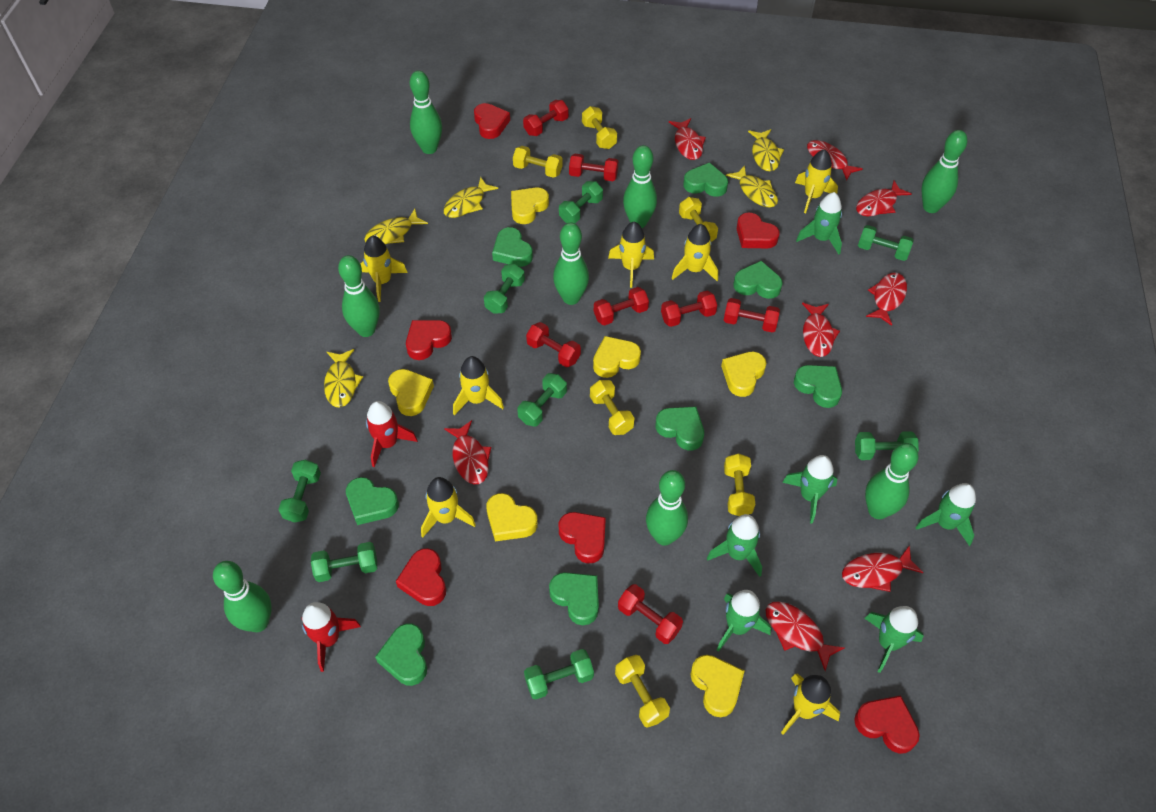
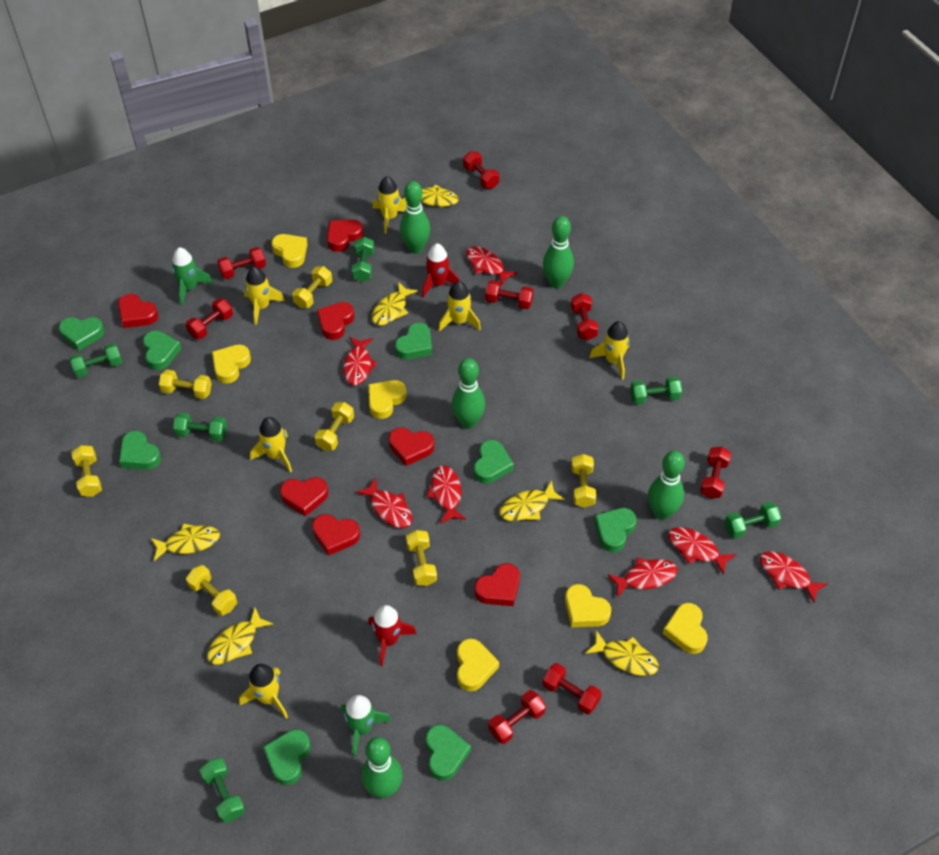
green bowling pin: [213,561,272,632] [338,255,380,337] [410,71,442,154] [553,223,589,305] [623,145,657,228] [646,470,688,546] [865,443,919,519] [922,130,967,213] = 8 -> [361,737,403,798] [400,181,430,254] [452,358,485,429] [543,216,574,288] [648,451,685,520] = 5
green dumbbell: [278,460,321,523] [311,542,377,582] [484,264,525,314] [517,373,567,427] [524,649,594,700] [559,181,603,223] [855,431,919,460] [858,225,914,261] = 8 -> [70,343,122,378] [173,413,227,441] [199,758,245,823] [352,237,374,282] [630,376,682,405] [725,502,781,539] = 6
green rocket: [707,514,762,577] [717,590,771,652] [782,455,837,524] [796,192,842,254] [864,606,924,673] [915,483,976,546] = 6 -> [172,247,213,306] [341,695,391,757] = 2
red dumbbell: [523,100,569,136] [526,322,581,367] [569,154,618,181] [594,287,649,326] [618,584,683,644] [661,291,717,327] [724,298,780,333] = 7 -> [186,298,233,339] [217,247,266,279] [463,151,499,189] [485,280,533,309] [488,690,546,744] [543,663,602,714] [571,293,599,340] [700,447,731,498] = 8
red fish: [444,420,491,484] [669,118,706,160] [766,602,844,671] [802,303,840,357] [807,140,863,180] [842,545,923,592] [856,181,912,217] [866,273,907,326] = 8 -> [343,337,377,385] [356,477,412,528] [426,466,466,524] [466,247,518,285] [608,558,678,598] [668,527,736,575] [760,551,828,603] = 7
red heart: [396,548,446,606] [406,320,452,360] [474,103,510,139] [558,512,606,563] [737,213,780,248] [854,695,920,754] = 6 -> [118,294,158,328] [280,477,328,516] [312,514,360,556] [317,302,354,340] [327,219,363,252] [389,428,434,466] [475,563,520,606] = 7
yellow dumbbell: [513,146,563,178] [582,106,617,149] [590,380,634,435] [615,655,670,728] [679,197,718,242] [724,453,755,516] = 6 -> [71,445,102,497] [159,370,212,399] [186,565,237,616] [292,266,332,308] [315,402,354,451] [406,530,437,586] [571,454,596,508] = 7
yellow fish: [324,349,363,408] [364,209,428,244] [443,177,498,218] [726,165,778,208] [748,129,784,171] = 5 -> [151,523,220,561] [207,608,273,664] [372,282,418,326] [403,184,459,207] [499,480,565,521] [585,630,659,676] = 6
yellow rocket: [361,236,407,302] [421,477,476,537] [453,356,504,415] [608,222,654,288] [671,224,718,281] [781,673,840,735] [795,149,838,213] = 7 -> [239,664,288,719] [244,267,285,325] [250,417,292,473] [373,176,407,234] [438,281,481,332] [589,321,630,380] = 6

